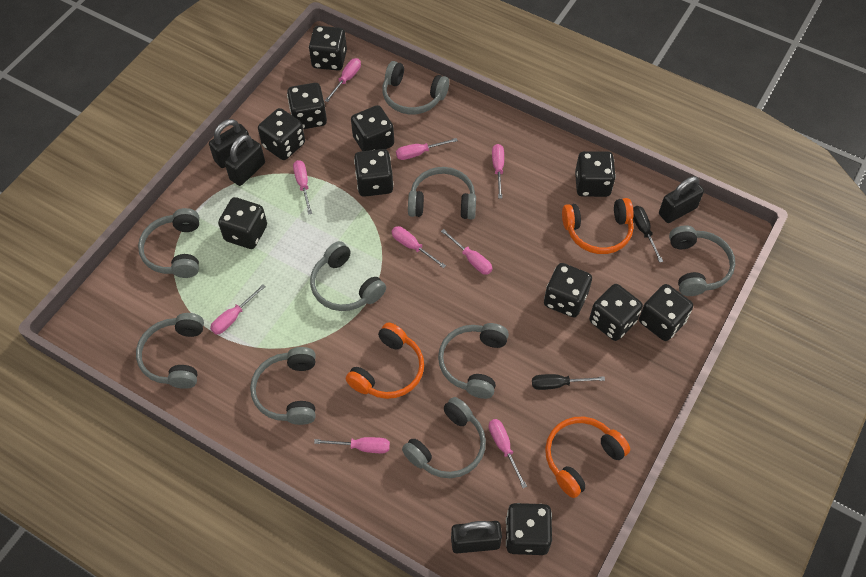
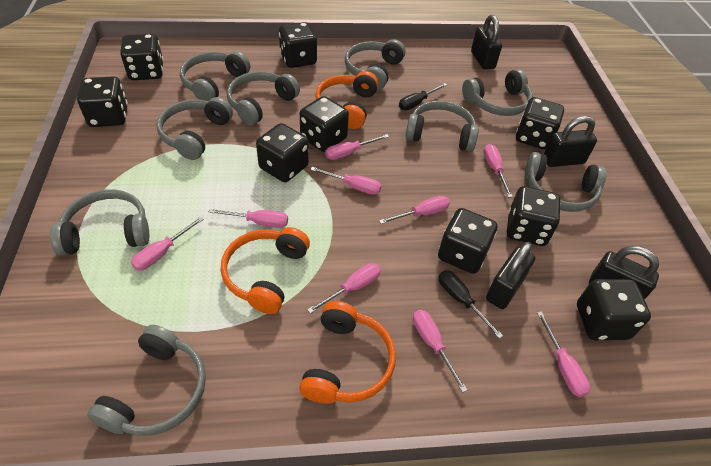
black dice: [218,197,267,249] [258,108,305,160] [287,83,327,129] [309,26,347,71] [351,105,394,151] [354,149,394,197] [506,503,552,555] [544,263,592,317] [575,151,616,197] [589,284,643,341] [639,284,693,341] = 11 -> [77,76,128,127] [120,34,163,80] [256,123,309,182] [279,22,317,68] [300,96,349,152] [438,208,497,274] [507,186,560,246] [516,97,564,150] [577,279,651,340] = 9

